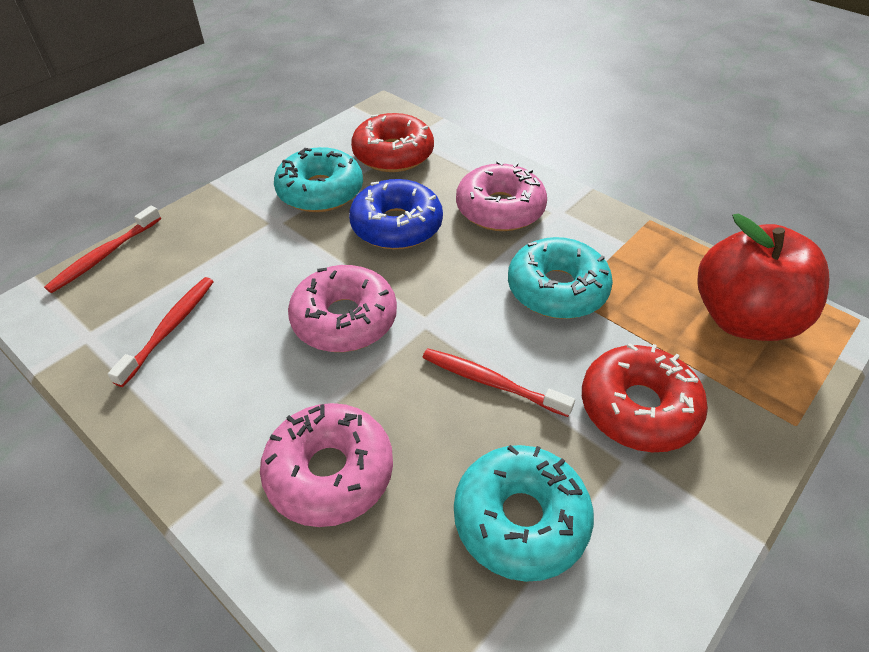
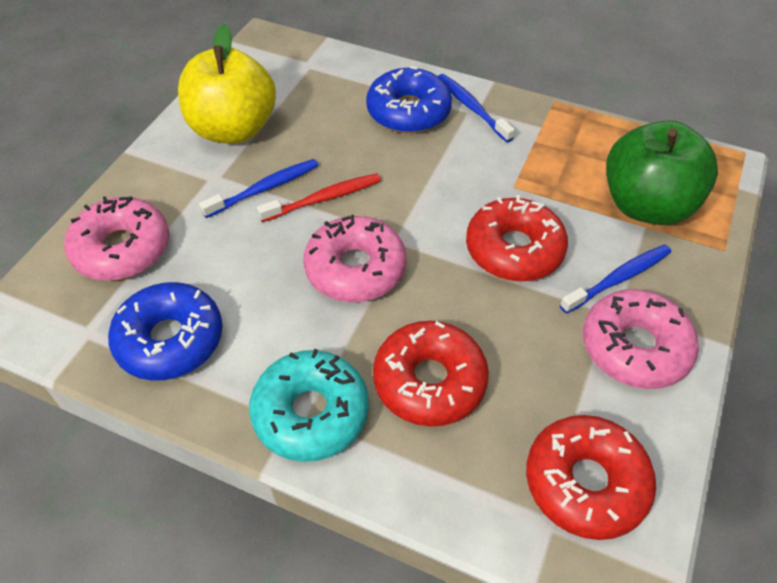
blue donut: [349,179,443,250] = 1 -> [108,282,223,381] [366,66,452,133] = 2
blue toothbrush: none = 0 -> [199,159,318,218] [438,74,515,142] [560,244,671,314] = 3
green apple: none = 0 -> [606,120,718,225] = 1
red apple: [697,213,829,341] = 1 -> none = 0
red donut: [351,113,434,172] [582,343,708,452] = 2 -> [373,321,489,427] [466,195,568,282] [526,415,656,540] = 3
red toothbrush: [44,205,161,293] [108,277,214,387] [422,348,575,417] = 3 -> [257,173,381,222] = 1
turquoise donut: [274,147,363,212] [454,445,594,582] [508,237,613,319] = 3 -> [249,349,369,462] = 1
yellow apple: none = 0 -> [178,24,276,144] = 1

